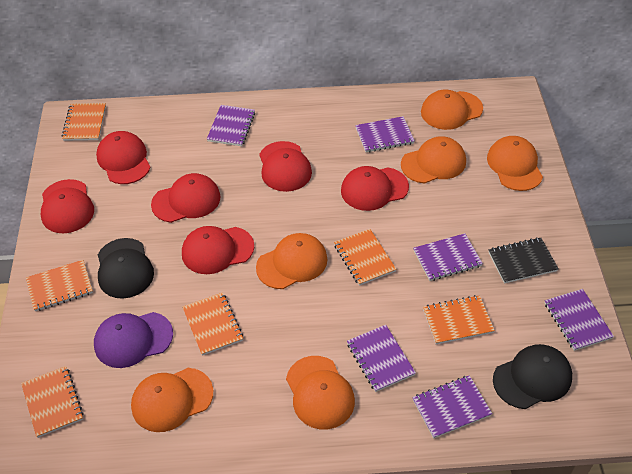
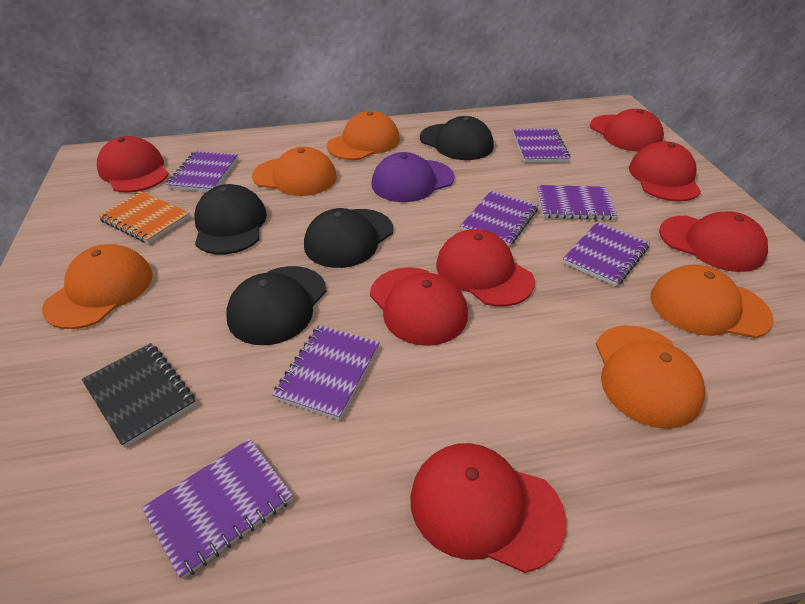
black cap: [98,238,154,299] [493,344,572,409] = 2 -> [194,184,267,254] [226,266,327,345] [304,208,393,268] [420,116,494,160] = 4
orange cap: [131,368,213,432] [256,233,327,289] [286,356,355,429] [401,136,466,184] [421,90,483,130] [487,136,543,191] = 6 -> [42,244,153,329] [252,147,337,196] [327,111,400,160] [596,325,705,429] [650,265,774,338] = 5
orange notebook: [21,366,84,438] [26,260,93,311] [62,103,106,141] [182,292,243,356] [334,229,396,286] [423,295,495,344] = 6 -> [98,191,190,244] = 1
purple notebook: [207,105,255,146] [347,325,416,392] [355,116,415,152] [412,375,492,439] [413,233,483,281] [545,289,614,351] = 6 -> [142,439,293,579] [166,151,238,192] [272,325,380,420] [460,190,538,246] [513,128,570,163] [537,185,618,220] [563,222,650,286] = 7
red cap: [41,179,94,233] [96,131,151,184] [151,173,220,223] [182,226,254,274] [259,141,312,192] [341,166,409,211] = 6 -> [97,136,169,193] [370,267,468,346] [410,443,566,573] [436,229,535,307] [590,109,664,152] [629,141,701,202] [659,211,768,272] = 7

